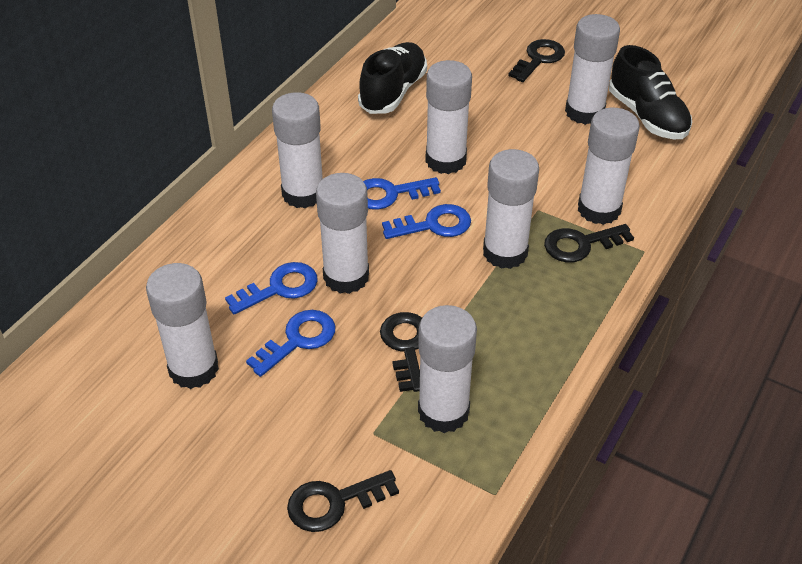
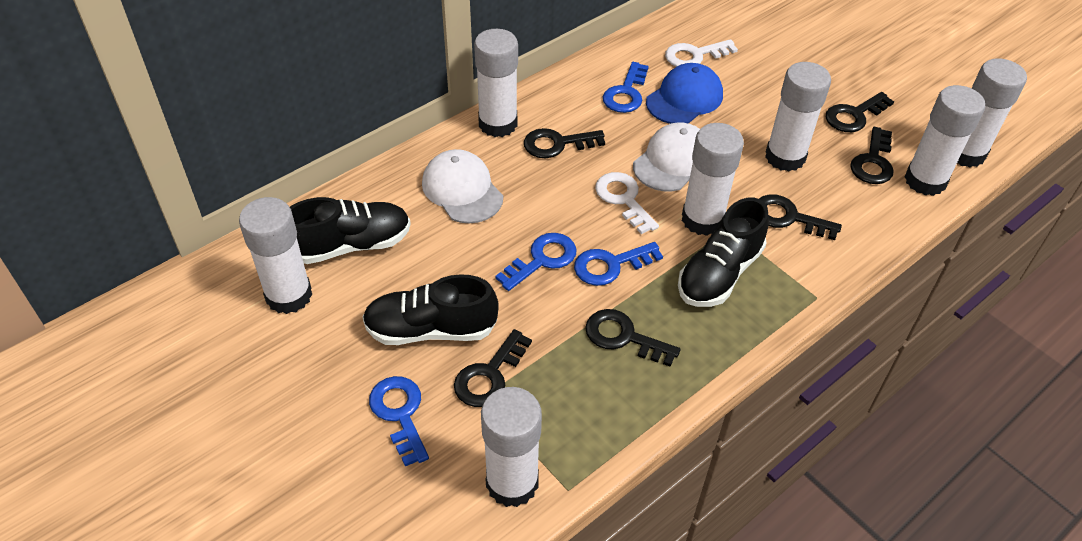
black key: [287,470,399,532] [380,312,422,392] [508,39,565,82] [544,224,634,263] = 4 -> [454,329,532,407] [524,128,605,158] [585,309,681,367] [759,194,842,240] [826,92,894,132] [850,127,894,184] = 6
black shoe: [358,42,427,114] [609,45,692,139] = 2 -> [290,197,411,264] [362,274,499,345] [678,198,769,307] = 3
blue cap: none = 0 -> [646,63,723,124] = 1
white cap: none = 0 -> [422,149,503,223] [633,122,700,191] = 2
white glue stick: [146,263,219,389] [272,92,323,208] [316,173,369,294] [418,305,477,433] [425,60,472,174] [483,149,539,269] [565,14,620,125] [578,107,640,225] = 8 -> [239,197,312,314] [474,29,518,137] [481,387,542,507] [682,123,744,236] [765,62,831,172] [905,85,985,196] [957,58,1027,168] = 7
white key: none = 0 -> [595,172,659,234] [665,39,738,67] = 2

